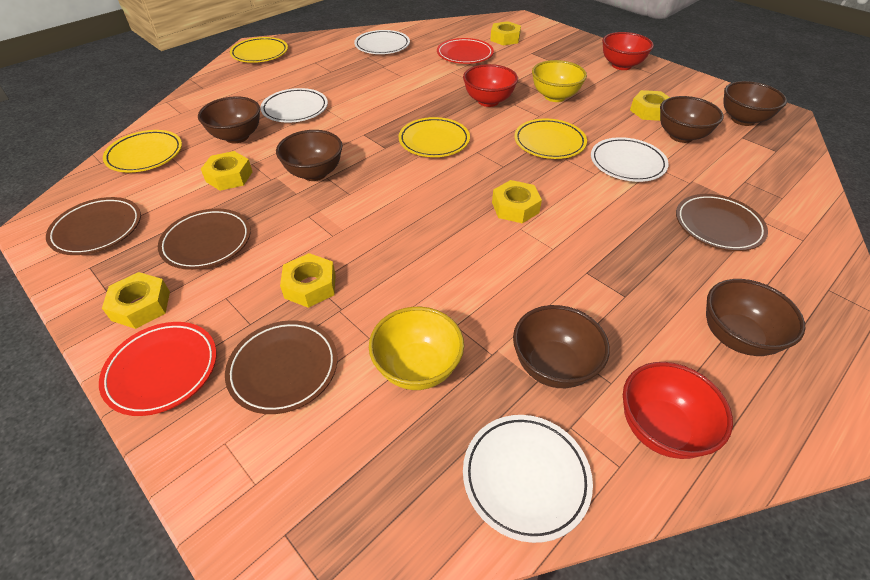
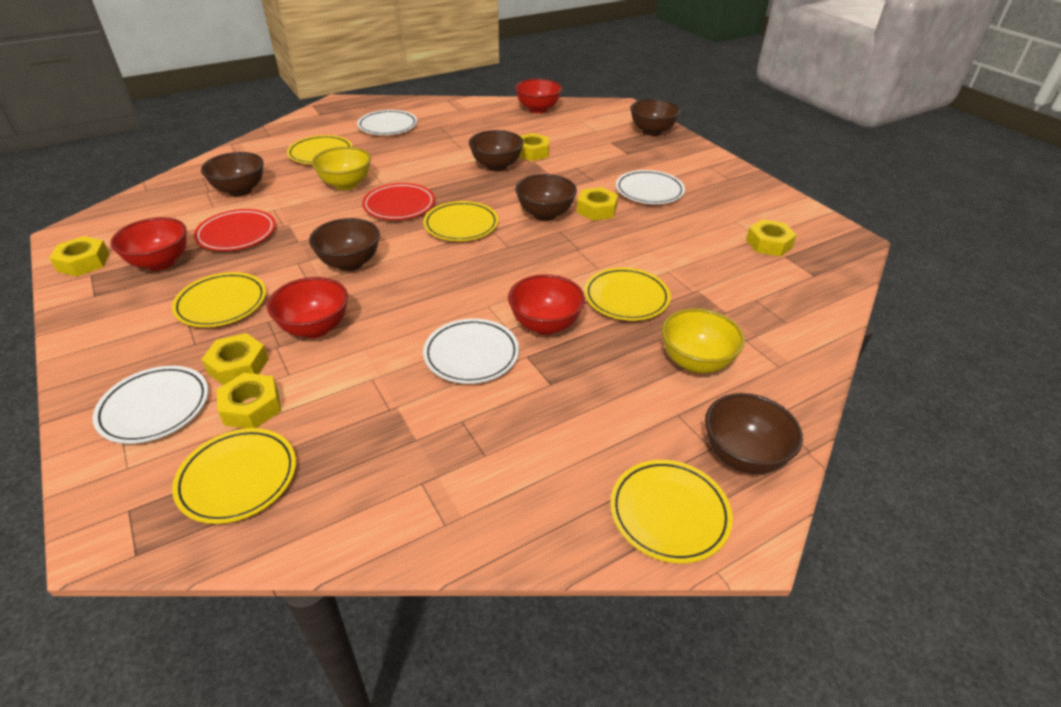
brown plate: [46,197,141,255] [158,208,251,270] [225,320,337,414] [676,194,768,251] = 4 -> none = 0
red bowl: [463,64,518,107] [602,32,654,70] [623,362,733,459] = 3 -> [110,217,187,271] [267,277,348,338] [508,274,585,335] [515,79,562,113] = 4
yellow plate: [103,130,182,173] [230,37,288,63] [399,117,470,157] [514,119,587,159] = 4 -> [172,272,266,327] [172,428,296,524] [287,135,353,164] [423,201,498,241] [584,267,671,321] [610,460,733,563] = 6

